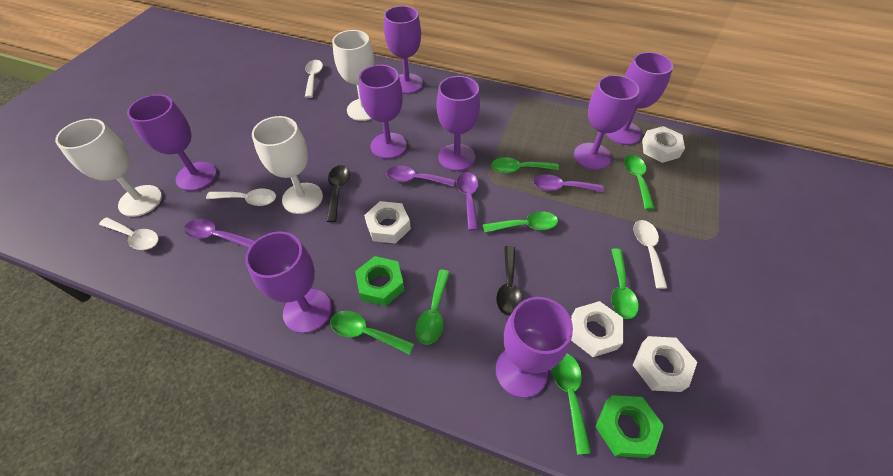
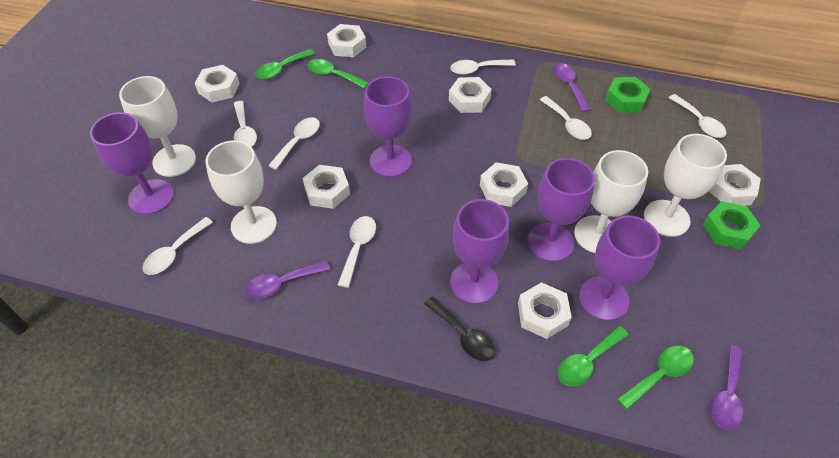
black spoon: [326,165,350,222] [496,246,523,316] = 2 -> [424,296,495,361] = 1
green spoon: [330,311,414,355] [415,270,450,345] [483,211,558,233] [491,157,559,173] [552,353,591,454] [611,248,639,319] [624,155,655,210] = 7 -> [255,49,315,79] [307,59,369,89] [558,326,629,386] [617,346,694,409] = 4
purple goblet: [127,94,217,191] [245,231,332,333] [359,65,407,159] [384,6,423,94] [437,76,480,171] [496,297,573,398] [574,75,639,170] [606,52,673,145] = 8 -> [90,112,174,215] [364,76,412,177] [450,199,509,304] [527,158,595,262] [579,216,660,321] = 5
purple spoon: [184,219,256,248] [386,166,455,187] [457,172,478,231] [533,174,604,192] = 4 -> [244,261,330,299] [553,63,591,112] [711,345,743,430] = 3
white goblet: [55,119,162,217] [252,116,323,214] [332,30,374,121] = 3 -> [119,76,196,177] [205,140,277,244] [574,150,648,253] [644,134,727,237] = 4
white nut: [364,201,411,244] [571,301,623,357] [633,336,697,392] [642,126,685,163] = 4 -> [195,65,240,103] [302,165,350,209] [327,24,366,57] [449,77,492,113] [480,162,528,207] [518,282,572,339] [709,164,761,206] = 7
white spoon: [99,217,159,250] [206,188,276,206] [305,60,323,98] [633,220,667,289] = 4 -> [142,217,213,275] [234,101,257,147] [268,117,320,170] [338,216,376,288] [450,59,516,75] [540,96,592,140] [668,94,727,138] = 7

